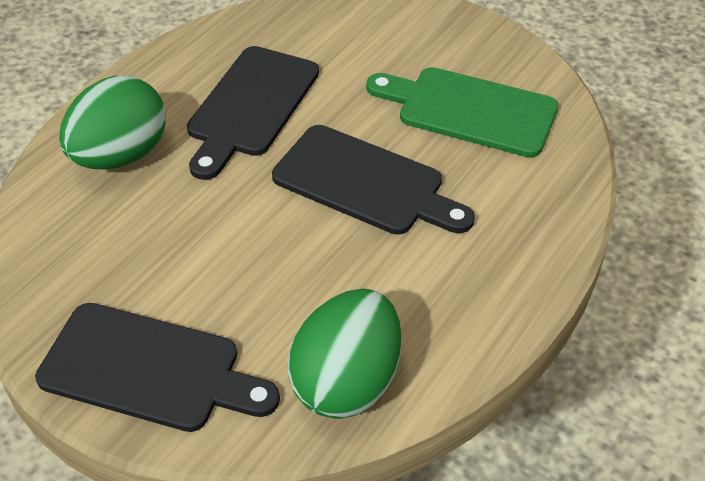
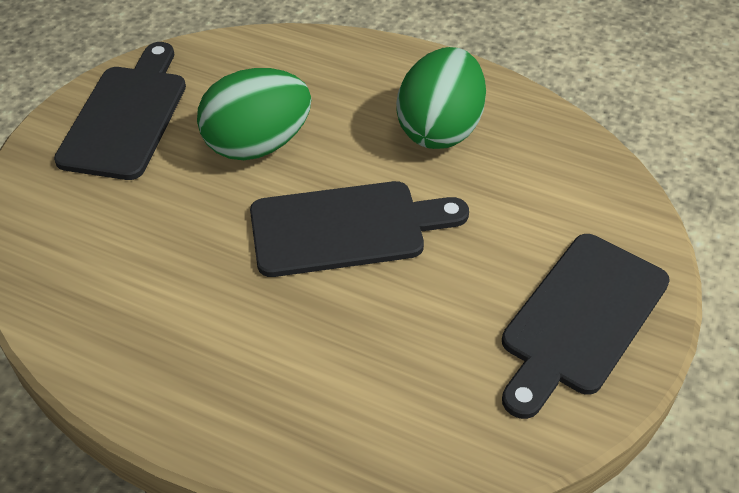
green cutting board: [366,67,558,157] = 1 -> none = 0

